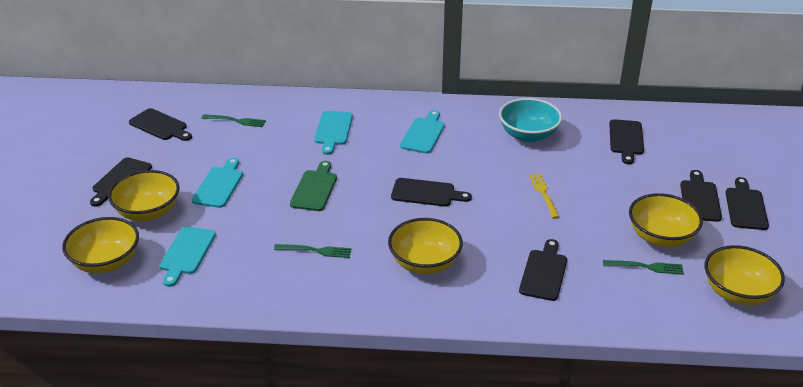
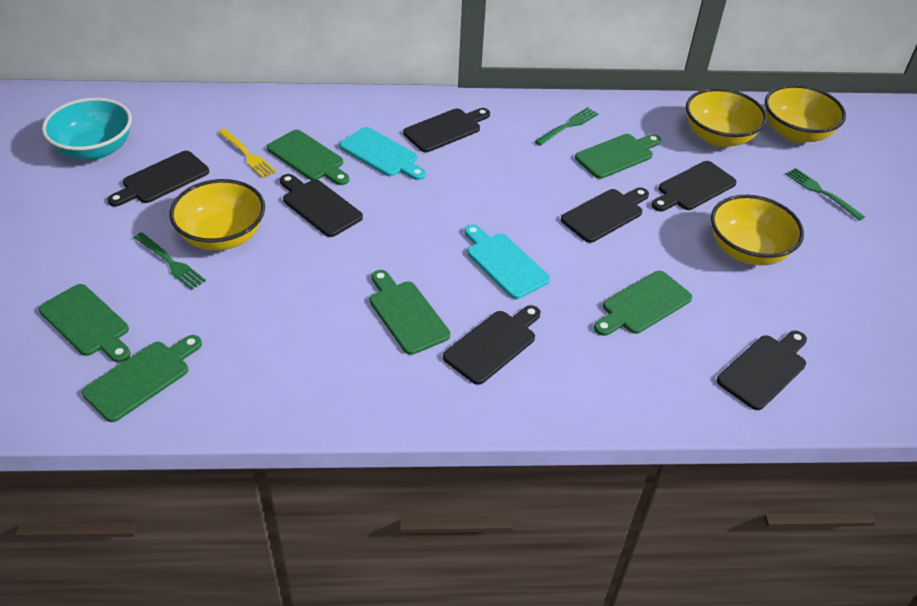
green cutting board: [290,161,337,211] = 1 -> [39,284,131,363] [82,335,202,422] [267,130,349,185] [370,270,451,355] [575,134,661,179] [594,271,692,336] = 6
turquoise cutting board: [160,227,216,287] [192,158,243,208] [314,111,353,155] [400,110,445,154] = 4 -> [339,127,426,180] [464,225,550,299] = 2
yellow bowl: [62,217,139,273] [108,170,180,221] [388,218,463,274] [629,193,703,247] [704,245,785,305] = 5 -> [169,179,265,251] [686,88,767,147] [711,195,804,265] [765,85,846,143] = 4

